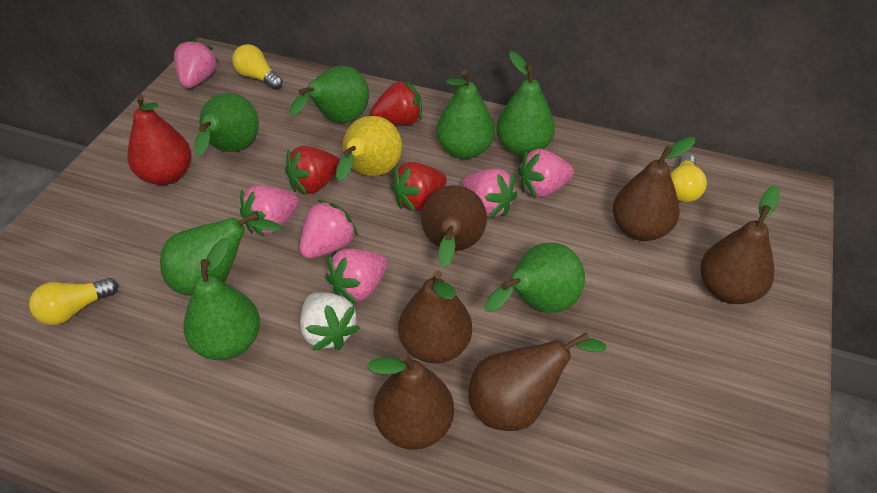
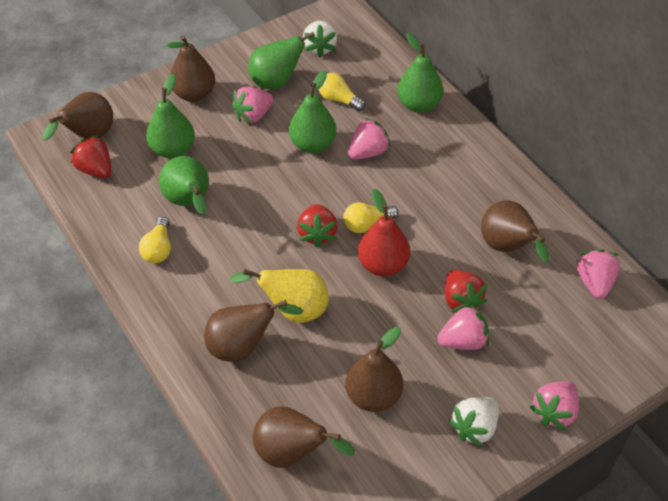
green pear: [160,212,282,296] [183,237,260,360] [194,93,259,156] [289,66,369,123] [436,70,495,159] [485,242,585,313] [496,51,555,156] = 7 -> [146,74,195,158] [159,156,209,215] [248,32,328,89] [289,70,336,153] [397,33,443,113] = 5
pink strawberry: [174,38,219,88] [240,185,299,236] [299,200,358,259] [326,248,387,304] [462,168,517,219] [518,149,574,198] = 6 -> [232,86,273,123] [348,118,391,159] [437,304,489,350] [530,381,579,430] [577,249,620,299] = 5
white strawberry: [300,292,360,351] = 1 -> [303,21,337,58] [449,397,499,447] = 2

